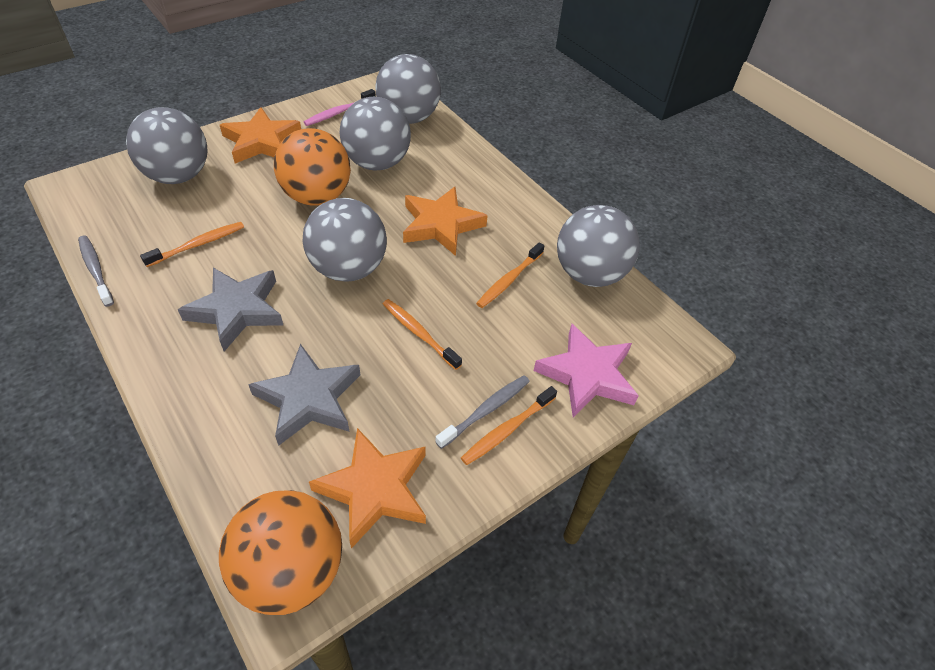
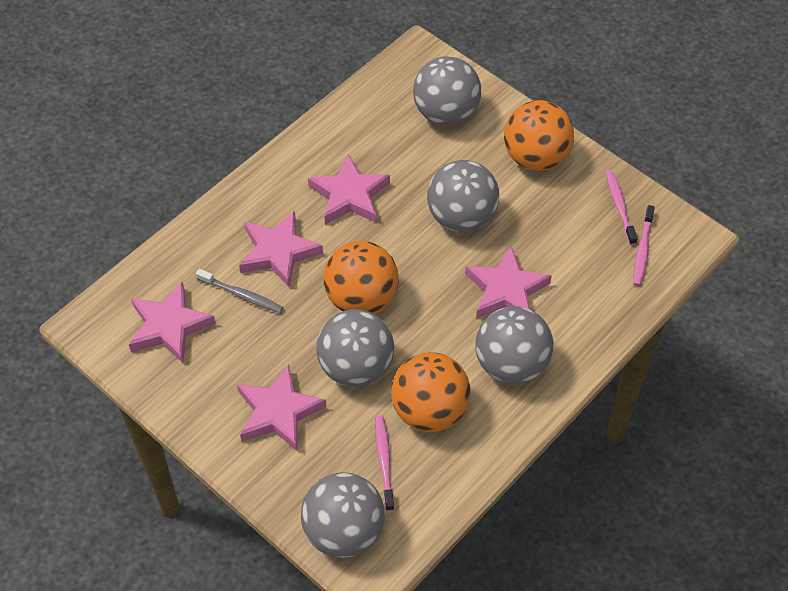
grey star: [178,268,283,352] [248,344,360,446] = 2 -> none = 0
grey toothbrush: [78,236,114,307] [435,375,530,449] = 2 -> [196,269,283,313] = 1
orange ball: [219,490,342,615] [274,128,351,206] = 2 -> [323,241,399,314] [391,352,471,432] [504,100,574,171] = 3
orange star: [220,107,301,163] [309,428,426,549] [403,187,488,256] = 3 -> none = 0
orange toothbrush: [140,222,244,267] [383,299,462,370] [461,386,557,465] [476,242,544,308] = 4 -> none = 0
pink star: [533,324,639,417] = 1 -> [129,281,216,363] [237,364,327,451] [239,211,323,288] [308,154,390,225] [465,246,552,318] = 5
pink toothbrush: [304,89,376,126] = 1 -> [375,415,394,511] [606,170,638,245] [633,205,655,286] = 3

